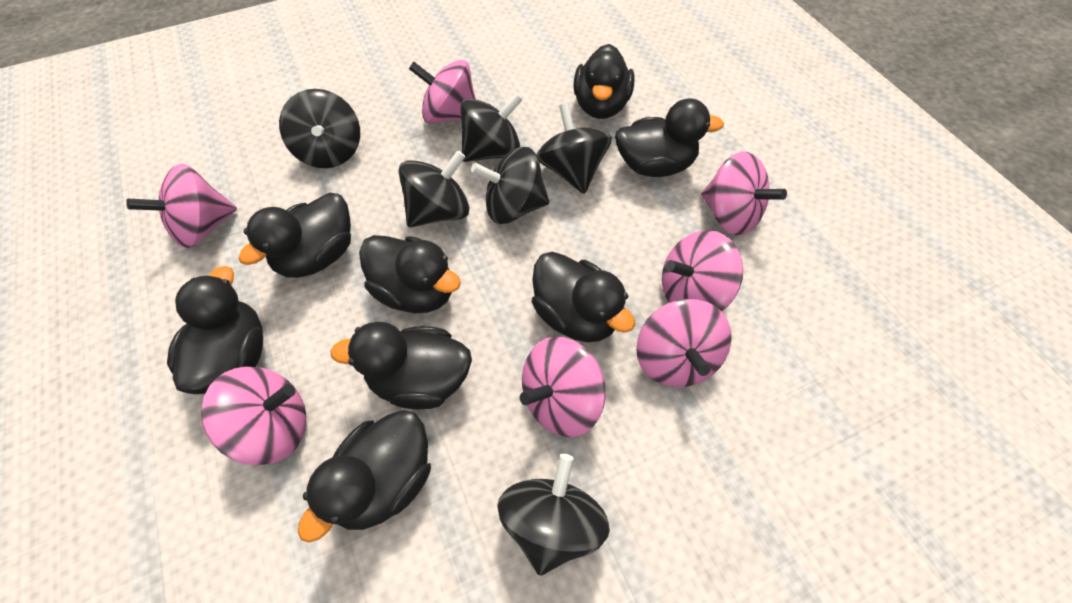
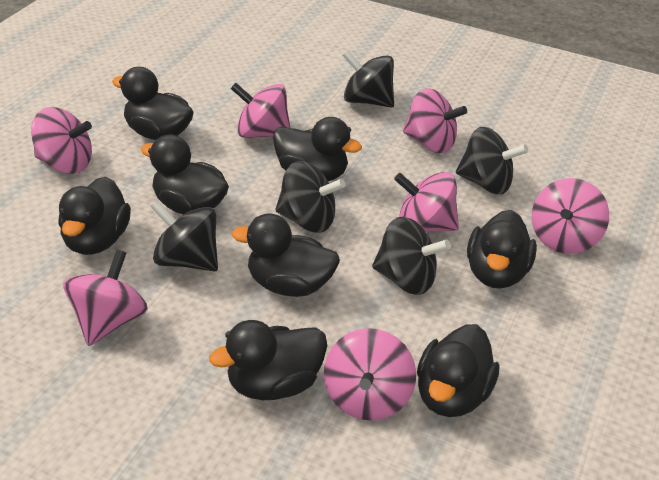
black spinning top: [279,89,360,168] [398,150,470,227] [460,93,523,162] [471,147,549,224] [497,454,610,575] [537,103,612,194] = 6 -> [151,200,218,271] [275,161,345,233] [342,50,394,108] [372,217,451,295] [456,127,528,195] = 5

